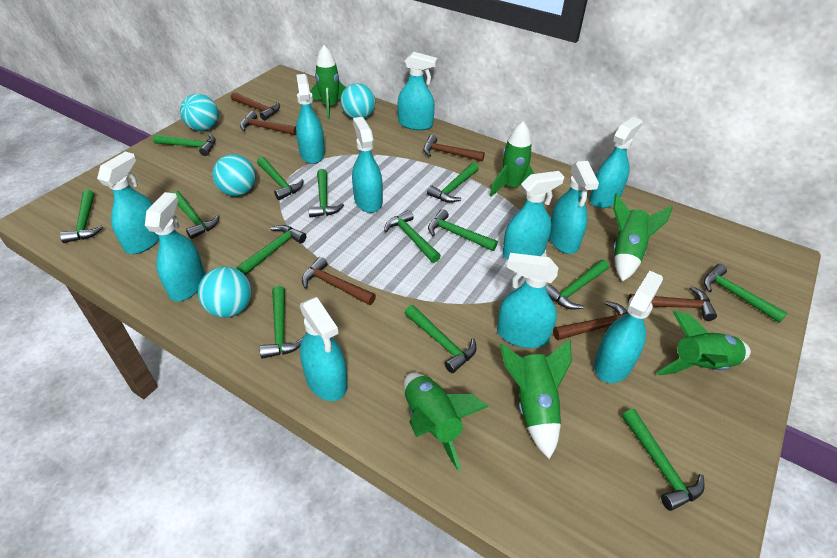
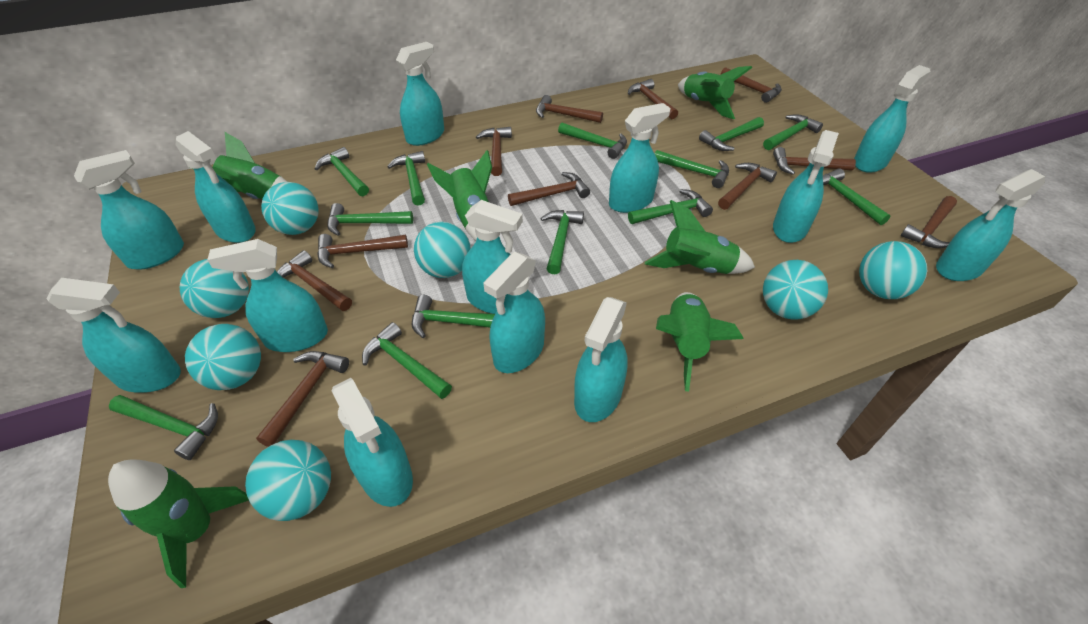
brown hammer: [231,92,280,120] [240,111,296,135] [302,257,376,305] [423,135,485,162] [553,301,628,340] [628,286,717,321] = 6 -> [256,351,349,447] [277,250,352,311] [317,234,408,268] [476,127,512,176] [508,172,590,206] [536,95,603,123] [628,79,678,119] [718,163,777,210] [721,67,782,103] [773,147,856,175] [901,196,957,248] = 11
green hammer: [60,190,103,243] [153,134,216,156] [172,191,220,239] [237,225,306,275] [257,157,304,200] [260,286,303,359] [308,169,344,218] [384,210,441,263] [405,305,477,373] [427,162,479,203] [428,209,498,251] [546,260,609,310] [622,409,704,511] [704,264,787,323] = 14 -> [109,395,218,460] [315,147,369,196] [327,203,413,236] [362,322,452,399] [387,151,425,206] [412,295,495,338] [540,210,584,275] [558,123,627,159] [628,189,713,224] [655,150,729,188] [699,117,764,151] [763,114,823,150] [823,168,891,225] = 13
turquoise ball: [180,94,219,131] [198,267,252,318] [212,154,256,196] [341,83,375,119] = 4 -> [180,259,249,318] [185,324,261,390] [245,440,331,521] [261,182,319,235] [414,222,471,278] [763,260,828,320] [859,241,927,299] = 7
turquoise spray bottle: [97,152,159,254] [145,192,205,301] [296,74,325,164] [300,297,348,401] [352,117,383,213] [397,52,438,130] [497,253,558,348] [503,171,564,260] [549,161,599,254] [590,117,643,208] [594,271,663,383] = 11 -> [47,278,181,393] [74,150,184,270] [176,131,256,243] [207,239,328,352] [332,378,413,507] [396,42,444,146] [462,200,523,314] [483,252,545,373] [574,297,628,422] [609,103,671,213] [773,130,839,243] [854,65,930,173] [936,169,1045,281] = 13

